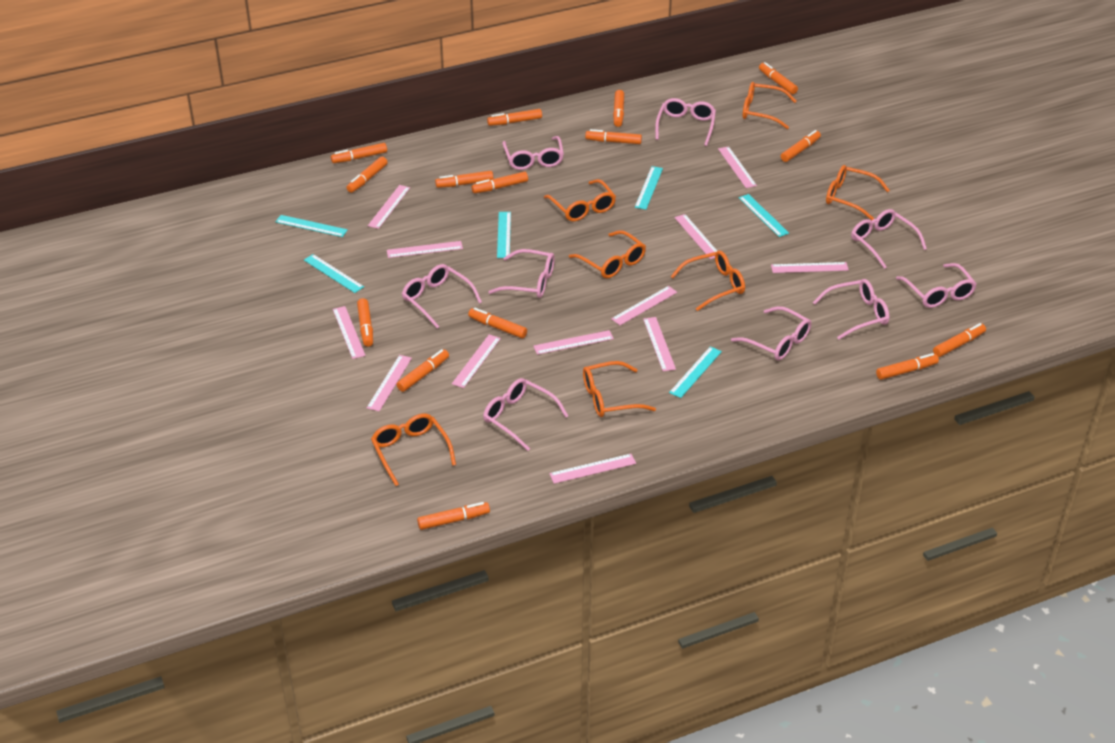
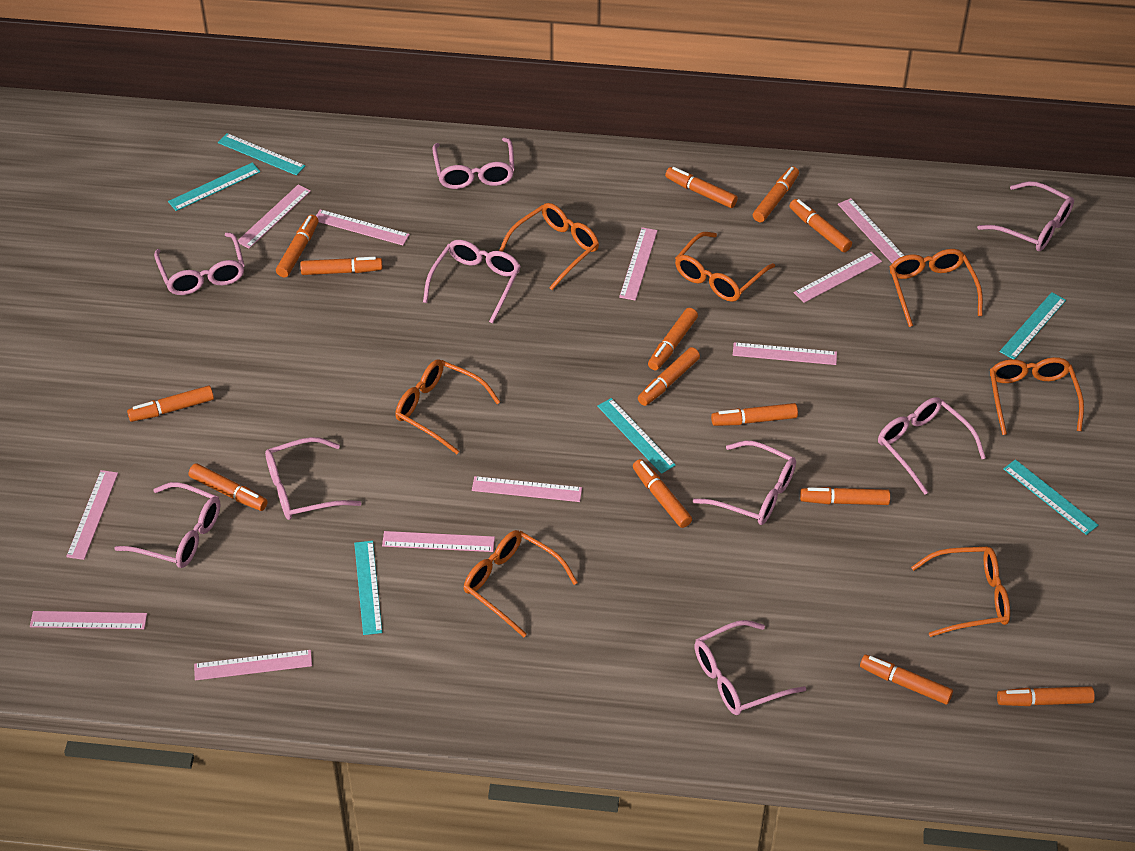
orange marker: [331,143,387,163] [347,157,388,193] [357,298,373,347] [396,349,449,392] [417,502,490,530] [435,171,493,188] [468,308,527,338] [471,172,528,193] [487,109,542,126] [585,129,642,144] [613,90,624,127] [759,62,798,94] [781,130,821,162] [876,353,939,380] [933,323,986,357] = 15 -> [127,386,214,422] [189,463,268,511] [276,215,319,277] [300,257,382,275] [633,459,692,528] [638,347,700,406] [648,308,698,370] [665,167,738,208] [711,403,798,426] [753,166,799,222] [789,199,852,252] [800,487,890,505] [860,655,953,704] [997,686,1095,706] = 14
pink ruler: [333,306,366,359] [367,355,412,411] [368,185,410,229] [387,241,463,258] [452,335,501,388] [533,330,614,355] [549,454,636,484] [611,286,677,325] [643,317,676,371] [674,214,717,259] [718,146,757,188] [771,262,849,273] = 12 -> [30,611,147,629] [66,470,118,560] [194,650,312,681] [238,184,311,248] [316,209,410,245] [382,531,495,552] [472,476,582,502] [619,227,658,301] [733,342,837,365] [794,252,882,303] [838,198,904,263] = 11

